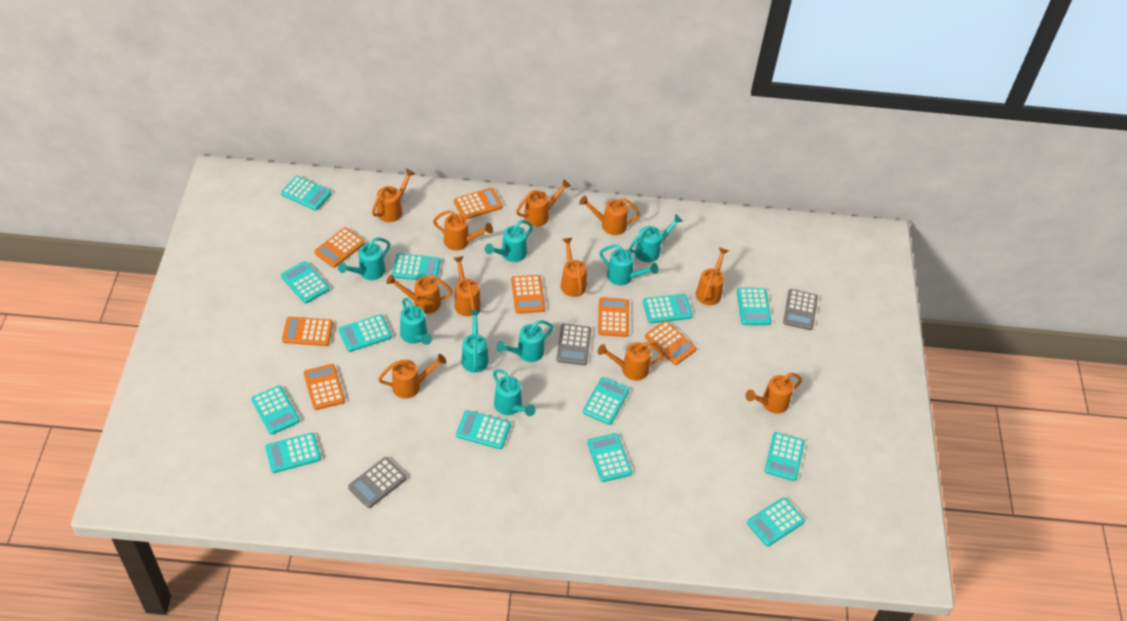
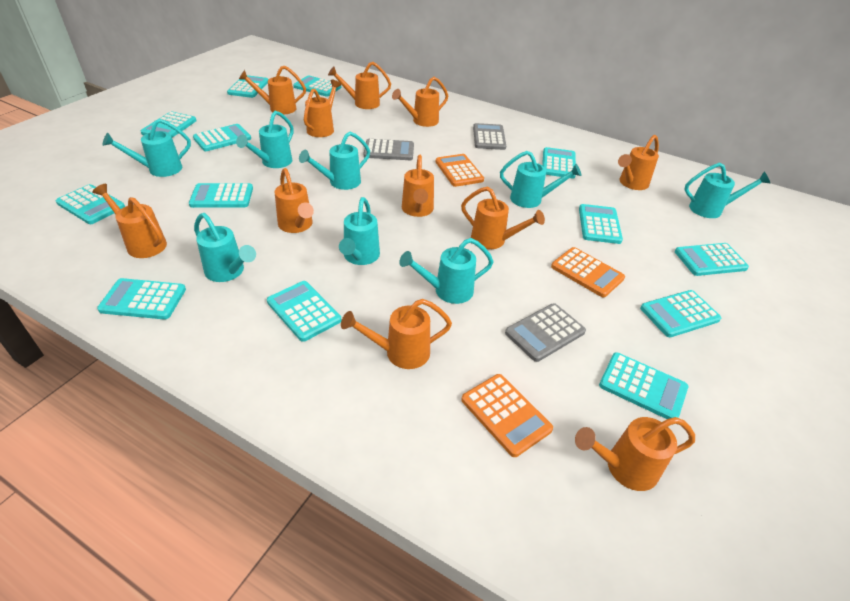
orange calculator: [282,317,333,346] [304,364,345,410] [314,227,365,268] [454,188,503,219] [511,275,545,314] [598,297,629,337] [645,321,697,365] = 7 -> [436,154,484,187] [461,374,553,457] [551,247,625,297] = 3

